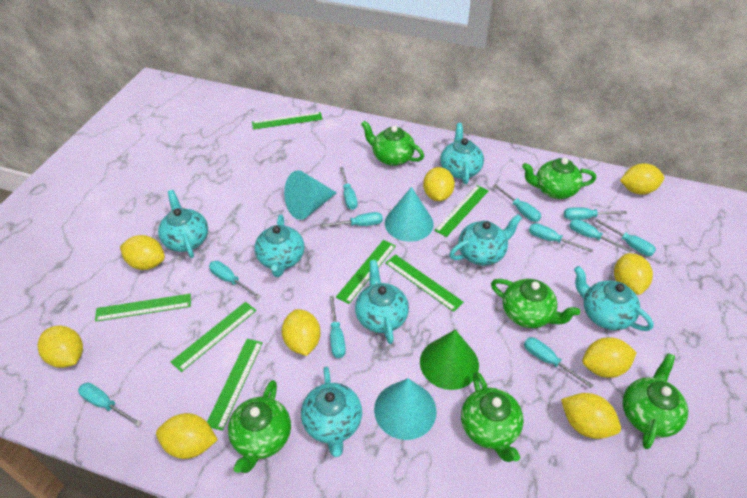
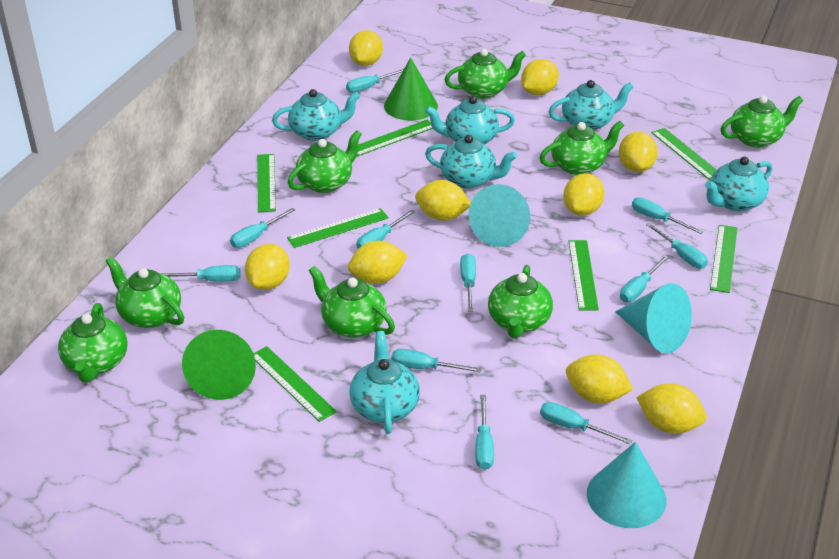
green cone: [420,330,479,390] = 1 -> [182,330,256,400] [384,57,438,120] = 2
green teapot: [228,380,291,473] [361,121,424,166] [461,372,524,462] [491,279,580,328] [522,158,596,199] [623,353,688,449] = 6 -> [58,303,127,382] [106,256,184,328] [288,130,362,193] [308,266,395,338] [444,49,526,99] [488,265,553,338] [539,121,624,175] [721,96,803,148] = 8
turquoise teapot: [158,190,208,258] [254,215,304,277] [301,366,362,457] [355,260,409,344] [440,123,484,184] [449,214,522,266] [574,266,654,331] = 7 -> [272,89,360,141] [349,331,420,434] [425,96,515,144] [425,135,517,189] [549,80,633,131] [705,156,772,211] = 6

